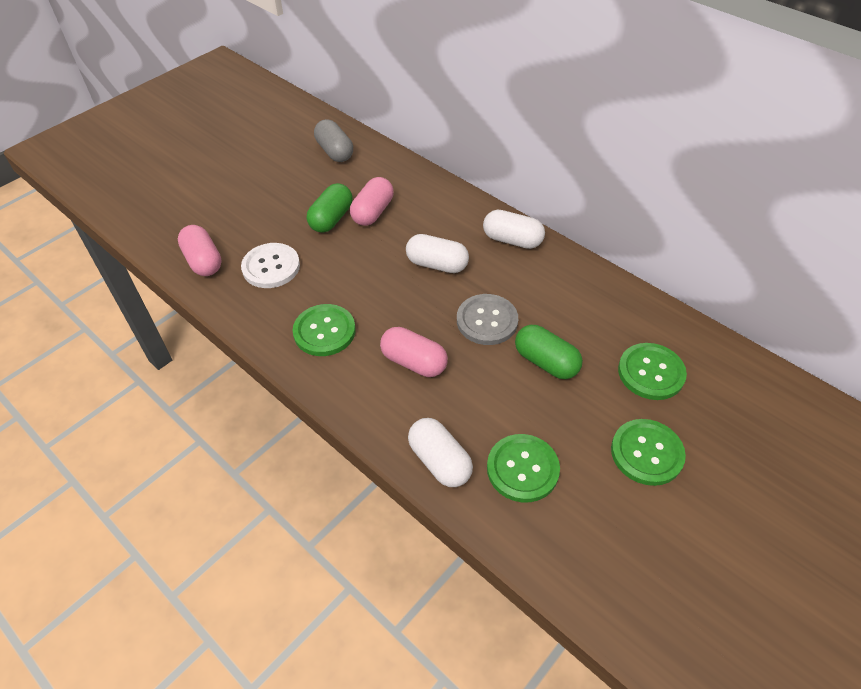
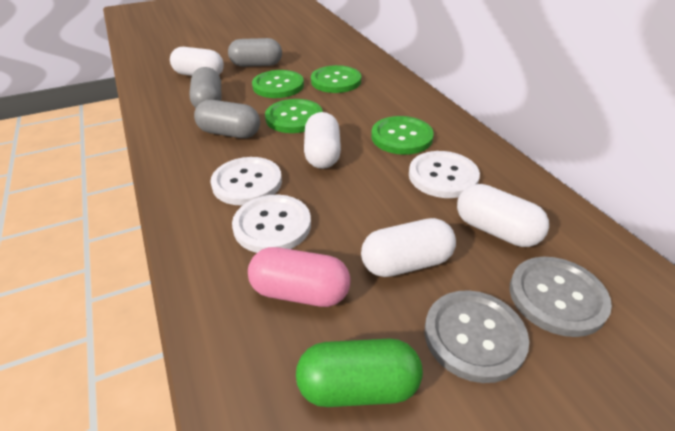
green capsule: [307,183,353,233] [515,325,583,379] = 2 -> [296,339,423,407] = 1
grey button: [457,294,518,345] = 1 -> [424,290,529,383] [509,257,612,337] = 2
grey capsule: [314,119,353,162] = 1 -> [189,67,221,108] [194,100,260,138] [228,38,282,67] = 3
pink capsule: [178,225,222,276] [350,177,394,226] [380,327,448,377] = 3 -> [248,247,351,307] = 1
white button: [241,243,300,288] = 1 -> [211,157,282,206] [232,195,311,253] [409,151,480,198] = 3
white capsule: [406,234,469,273] [408,418,473,487] [483,210,545,249] = 3 -> [170,47,224,76] [304,112,341,169] [361,218,456,277] [457,184,549,247] = 4

